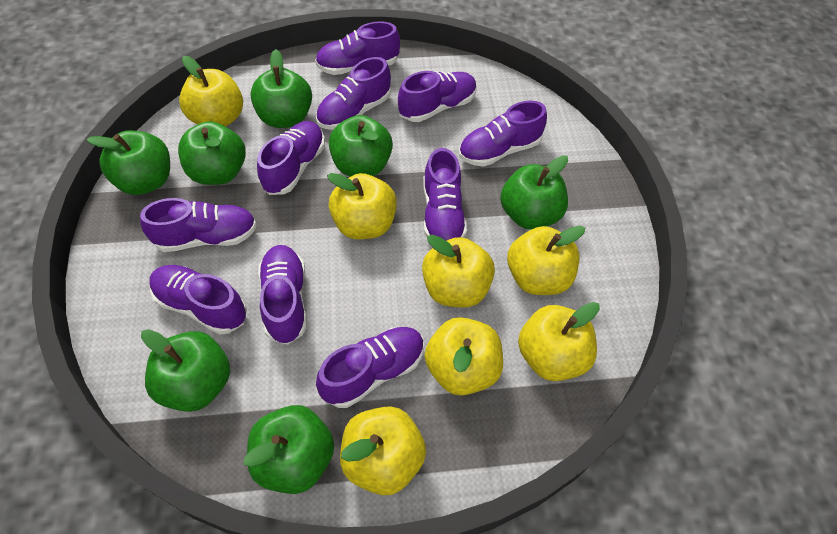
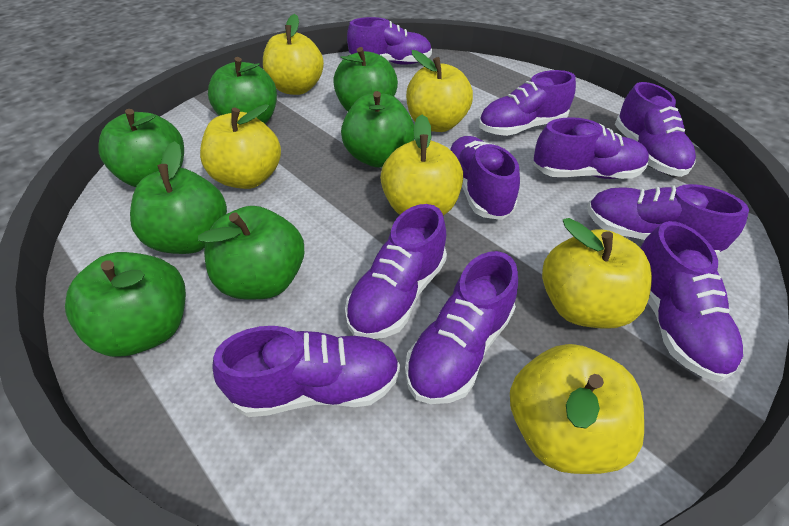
yellow apple: [179,56,243,127] [327,173,397,239] [340,406,426,495] [422,235,495,308] [425,317,503,396] [507,226,585,295] [518,302,600,381] = 7 -> [200,104,281,189] [263,14,324,95] [380,115,463,216] [406,50,473,132] [510,344,644,474] [542,218,652,329] = 6

